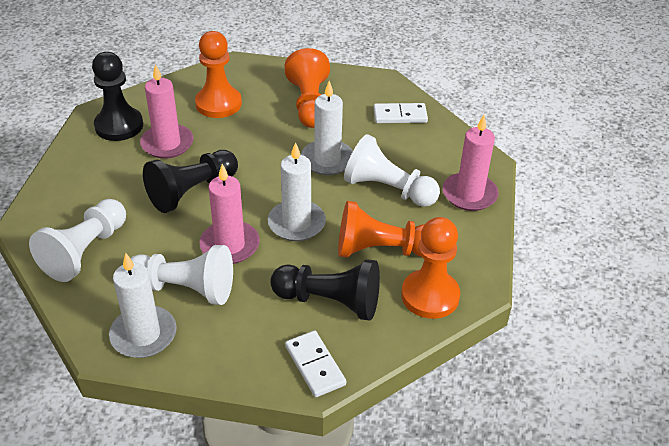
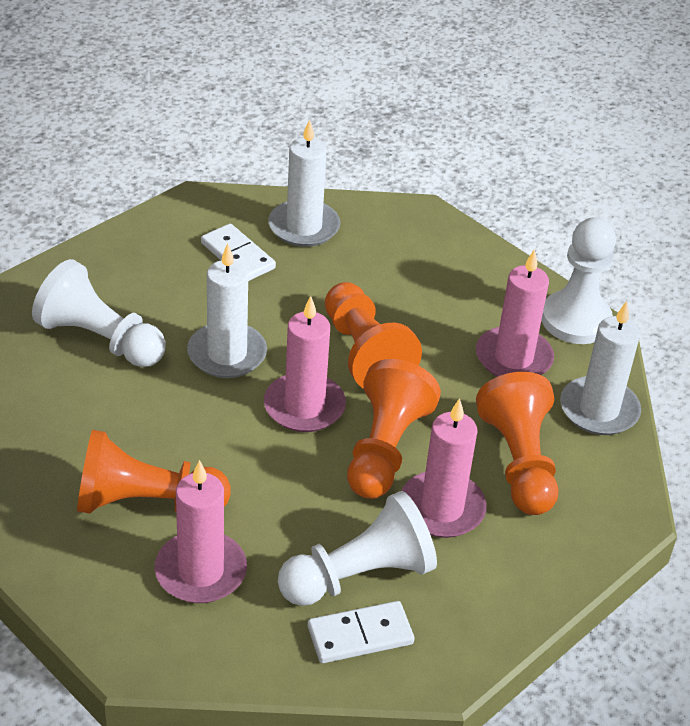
black pawn: [92,52,143,141] [143,150,238,213] [270,259,380,320] = 3 -> none = 0
pink candle: [140,64,194,159] [199,164,260,264] [443,115,499,211] = 3 -> [155,460,247,603] [264,296,346,432] [402,398,487,538] [476,249,554,377] = 4

